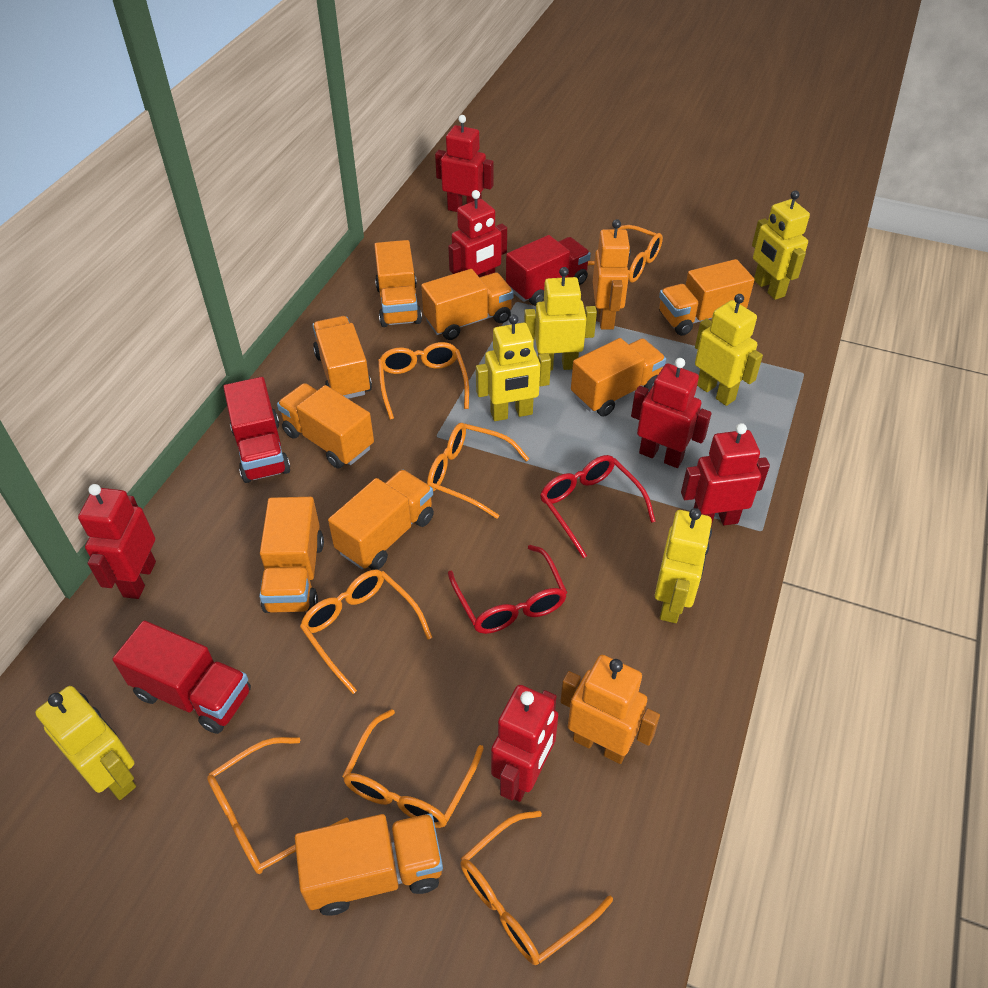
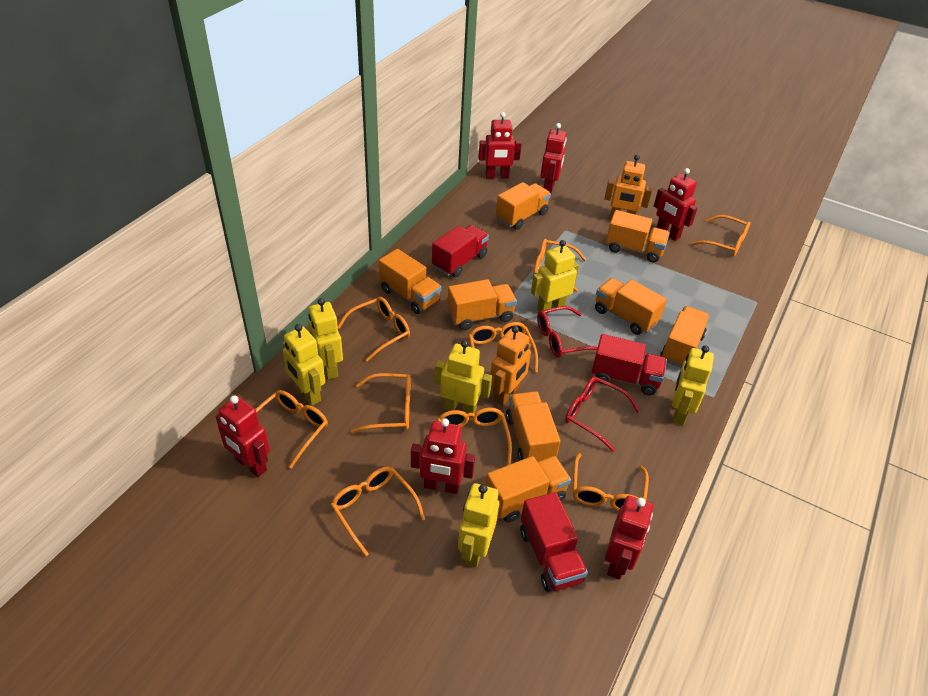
orange glasses: [207,737,349,874] [300,570,432,694] [342,709,484,828] [378,342,469,420] [427,423,529,519] [460,811,613,965] [588,225,663,283] = 7 -> [255,390,328,469] [331,467,425,557] [338,297,410,362] [351,373,411,433] [437,408,512,465] [469,322,538,372] [533,239,586,292] [572,453,649,511] [691,215,751,256] = 9
orange truck: [259,497,324,613] [277,383,374,468] [295,813,443,916] [313,316,372,399] [328,469,434,570] [374,240,422,327] [421,269,514,340] [571,338,666,416] [659,259,755,336] = 9 -> [379,249,442,314] [447,279,517,330] [486,456,571,523] [496,182,551,230] [506,391,560,462] [595,278,667,335] [606,210,670,263] [660,306,709,368] = 8

